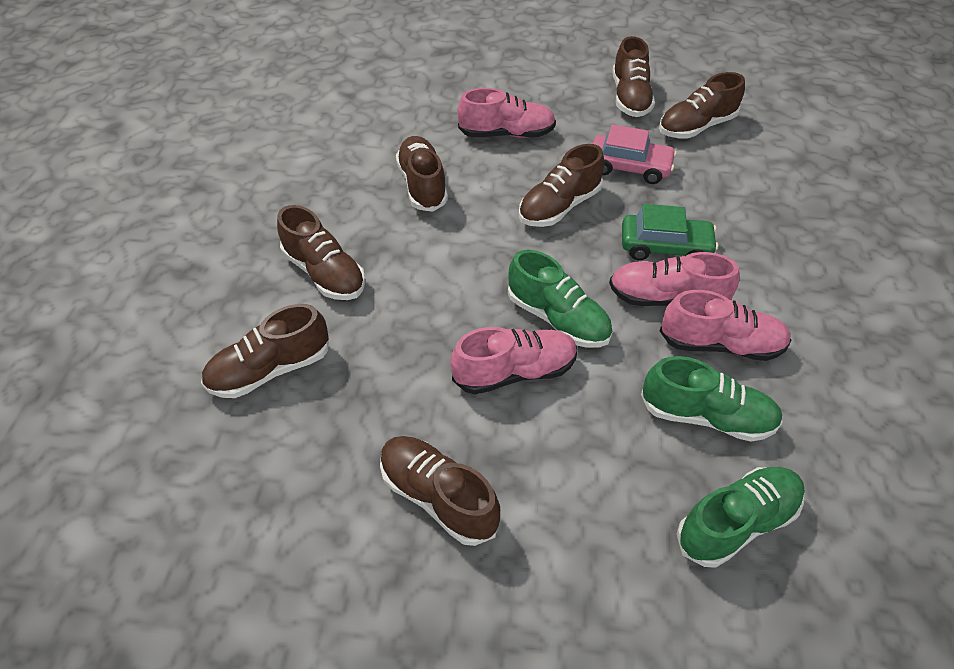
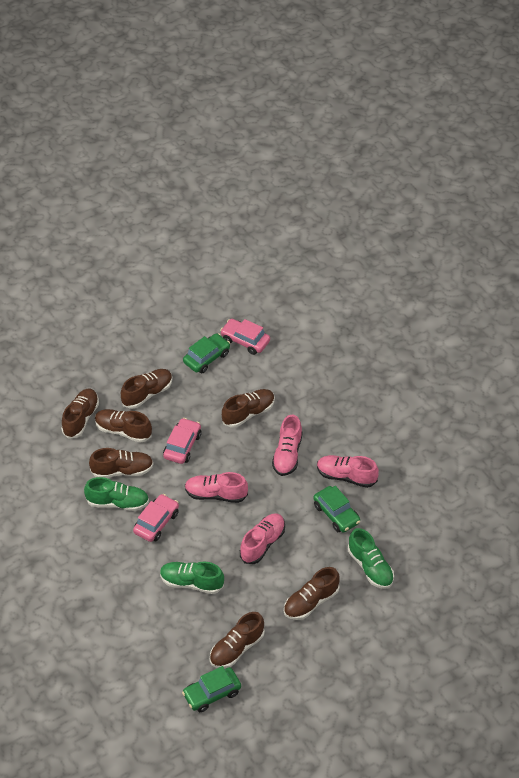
green car: [622,204,718,260] = 1 -> [182,666,241,712] [183,333,230,373] [313,486,360,532] = 3
pink car: [593,124,677,184] = 1 -> [133,494,179,542] [163,418,201,464] [220,319,270,355] = 3

